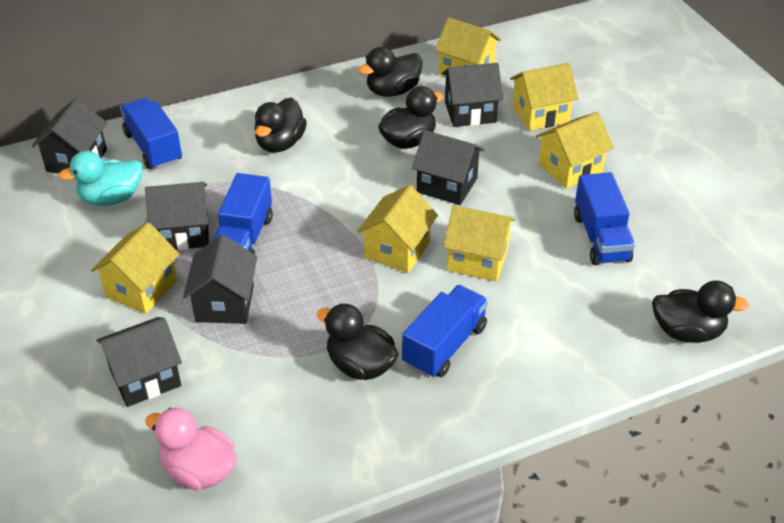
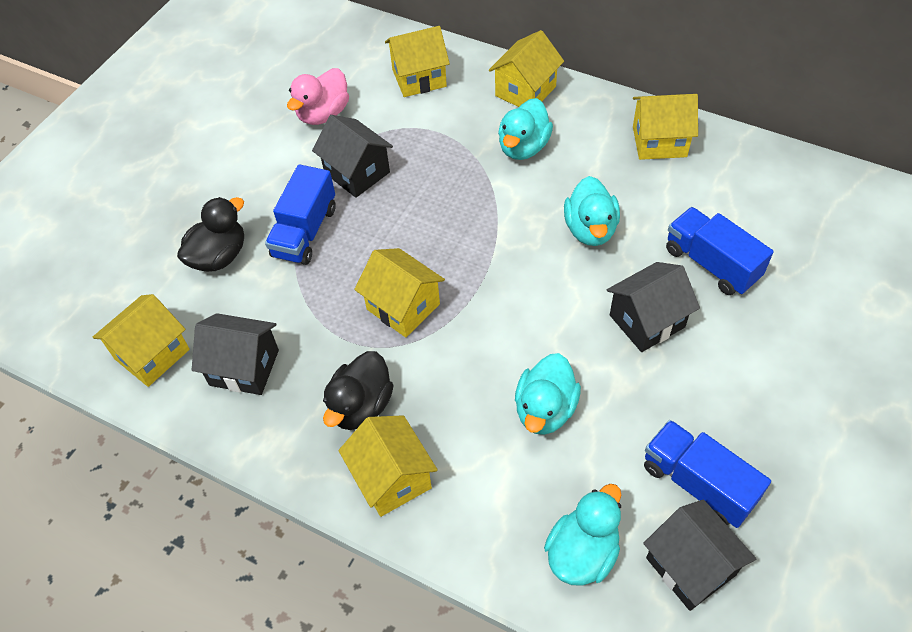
black duck: [254,97,307,153] [317,304,398,380] [358,47,422,97] [378,86,444,149] [652,281,749,343] = 5 -> [177,197,244,272] [323,351,394,430] = 2
black house: [32,98,107,174] [97,317,182,407] [145,182,209,250] [183,234,257,324] [412,130,484,205] [442,63,503,127] = 6 -> [192,313,279,395] [312,115,393,198] [607,262,700,352] [643,500,756,611] = 4
blue truck: [120,98,182,169] [213,173,273,255] [402,285,488,378] [574,172,635,265] = 4 -> [265,164,336,265] [644,420,771,528] [666,207,774,295] = 3
turquoise duck: [58,151,142,206] = 1 -> [498,98,553,160] [515,353,581,435] [544,484,621,586] [564,176,620,246] = 4

